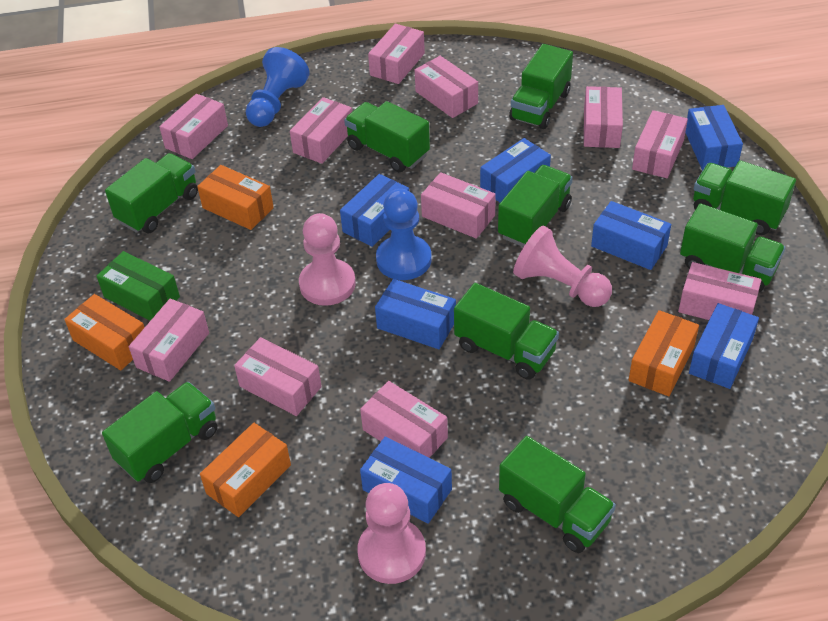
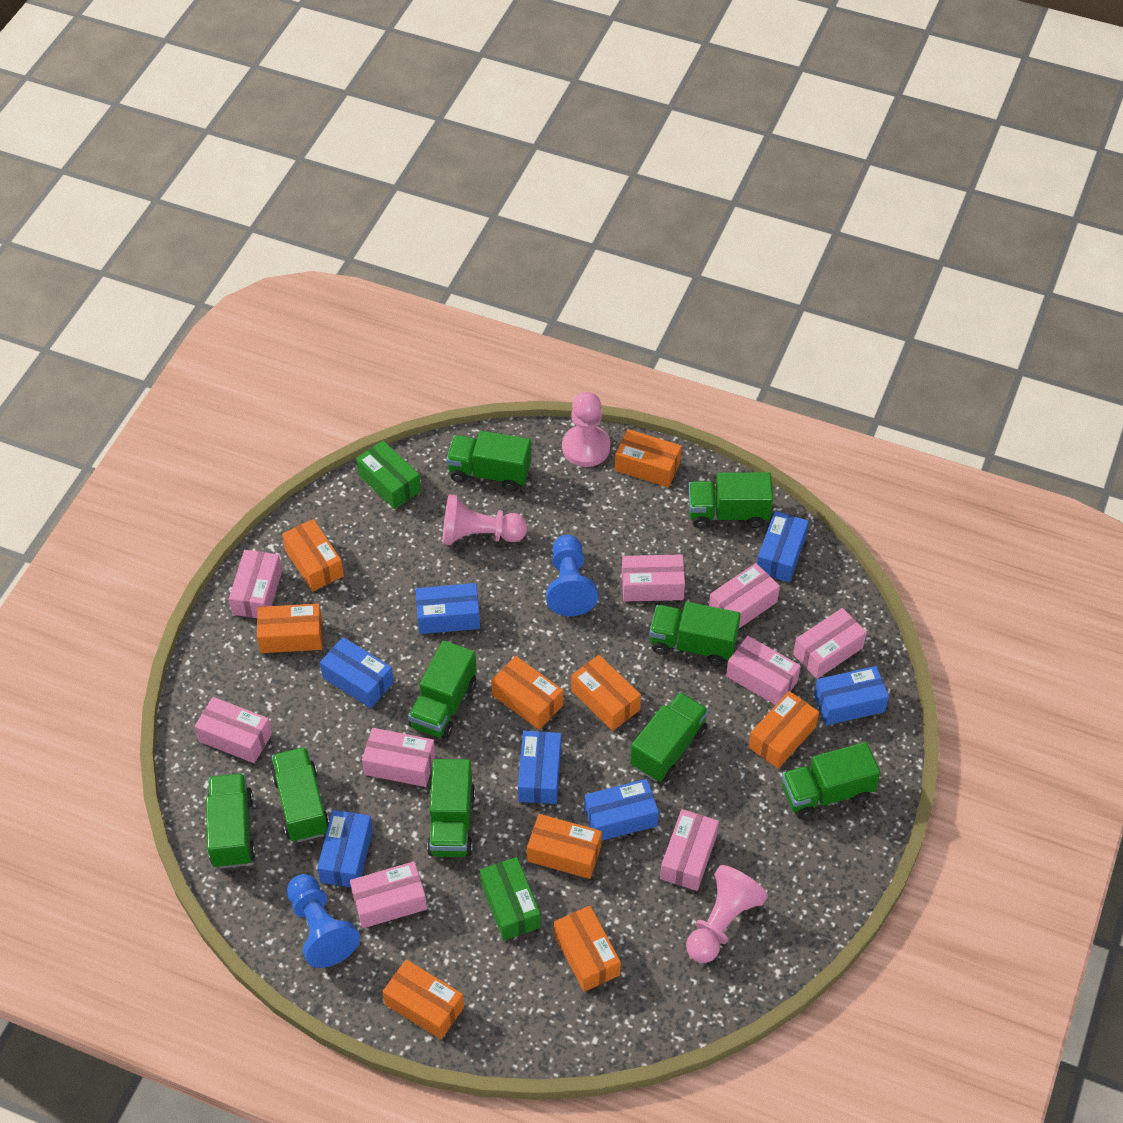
green box: [96,251,180,321] = 1 -> [356,440,421,509] [480,857,541,941] = 2
orange box: [64,294,145,370] [197,165,274,230] [200,423,291,517] [629,310,699,396] = 4 -> [257,604,323,653] [282,519,344,591] [382,959,464,1039] [491,656,563,730] [527,814,602,879] [554,906,621,992] [571,655,641,731] [615,429,682,487] [748,691,819,769] = 9
pink box: [129,299,209,382] [159,94,228,159] [234,337,322,416] [290,97,352,164] [360,381,448,458] [368,24,425,84] [415,56,478,118] [421,172,496,239] [584,86,623,148] [632,110,688,178] [678,262,761,320] = 11 -> [194,697,272,763] [229,550,282,618] [350,861,427,928] [362,728,436,787] [622,554,685,602] [660,809,719,891] [709,563,780,628] [726,636,801,705] [793,608,867,679] = 9

